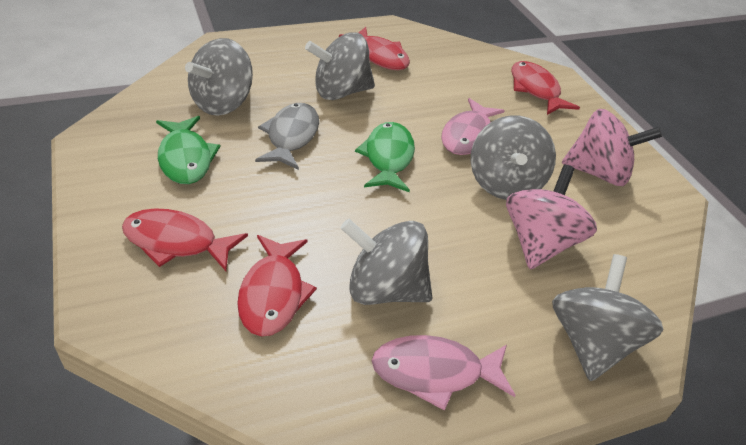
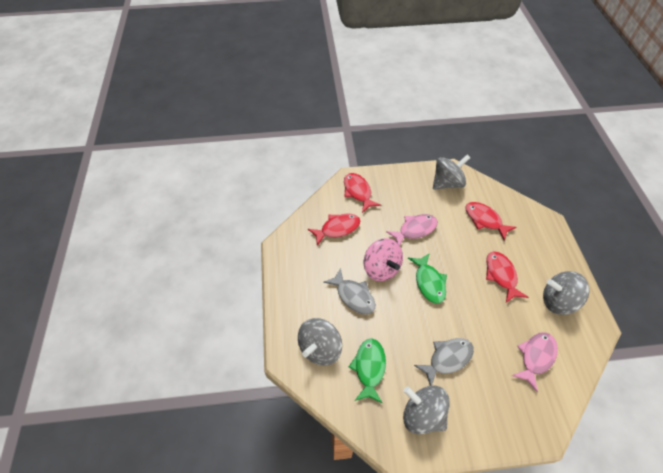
grey fish: [255,103,319,170] = 1 -> [323,268,375,314] [414,338,474,386] = 2
grey spinning top: [185,38,253,116] [305,32,375,100] [340,219,432,305] [471,115,556,200] [552,254,663,381] = 5 -> [298,318,342,366] [403,385,450,435] [433,155,470,190] [543,271,589,315] = 4
pink spinning top: [506,165,597,269] [562,109,662,186] = 2 -> [364,238,403,281] = 1

